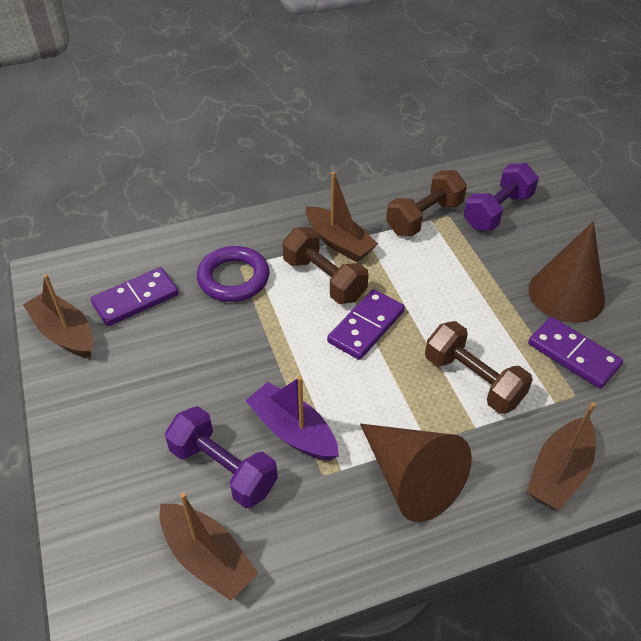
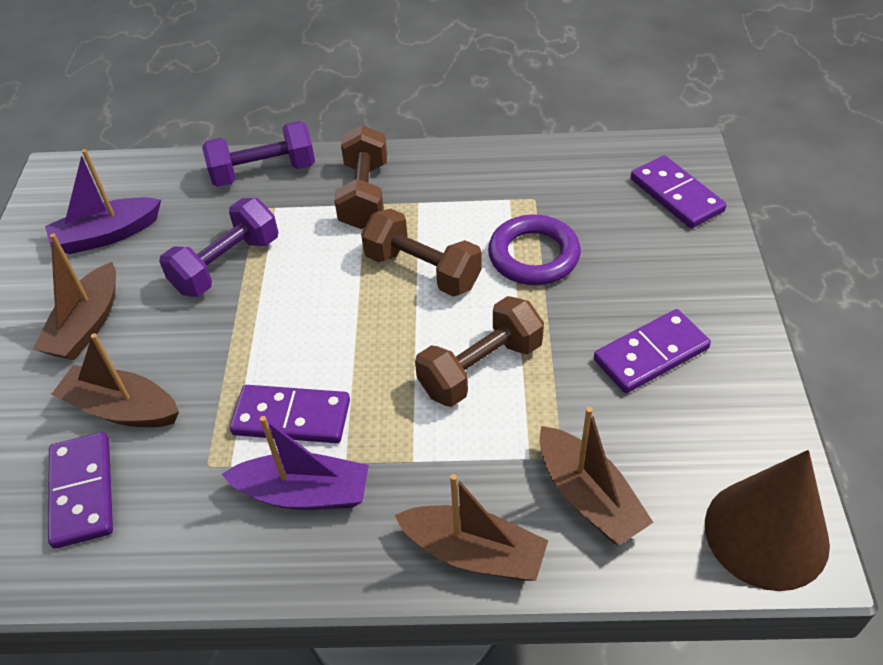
brown cone: [360,424,472,522] [528,221,605,323] = 2 -> [705,450,830,591] = 1
purple boat: [245,376,339,461] = 1 -> [45,149,161,254] [222,416,369,510] = 2
purple domino: [91,267,179,326] [327,289,405,360] [528,317,623,389] = 3 -> [48,432,113,549] [230,385,350,443] [594,309,711,393] [631,155,726,228] = 4

